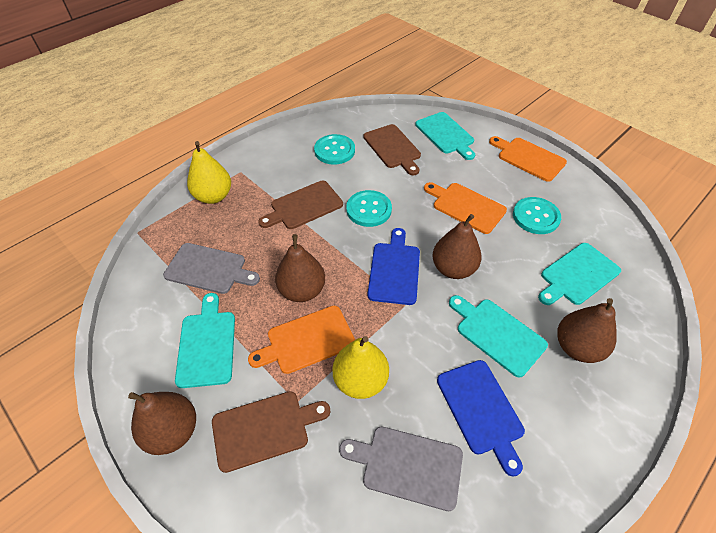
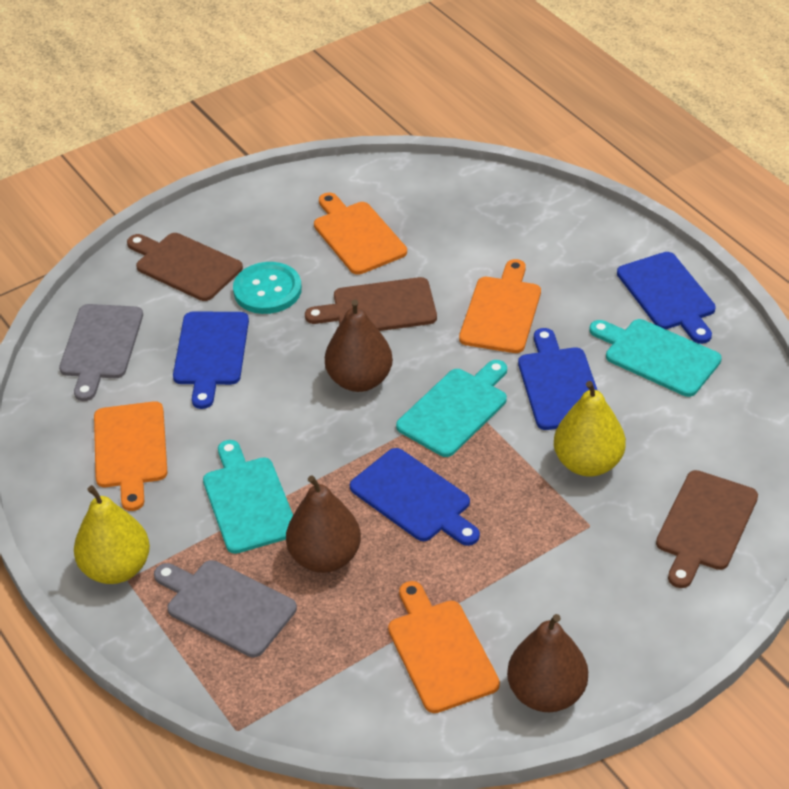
blue cutting board: [368,228,420,305] [437,360,525,477] = 2 -> [173,312,249,409] [350,448,480,546] [518,328,598,430] [617,252,716,344] = 4
brown pear: [128,392,196,455] [275,234,325,302] [432,214,482,279] [557,298,617,363] = 4 -> [286,475,361,573] [325,299,393,392] [507,614,588,712] = 3
orange cutting board: [248,306,355,374] [424,182,507,234] [489,136,567,182] = 3 -> [94,401,168,511] [314,193,407,275] [388,581,500,713] [459,259,541,353] = 4
turquoise button: [314,134,355,165] [346,190,392,227] [513,197,561,234] = 3 -> [233,262,302,314] = 1
turquoise cutting board: [175,293,235,388] [415,112,475,160] [449,295,548,378] [538,243,621,305] = 4 -> [203,440,293,554] [396,360,507,457] [589,319,722,397] = 3

